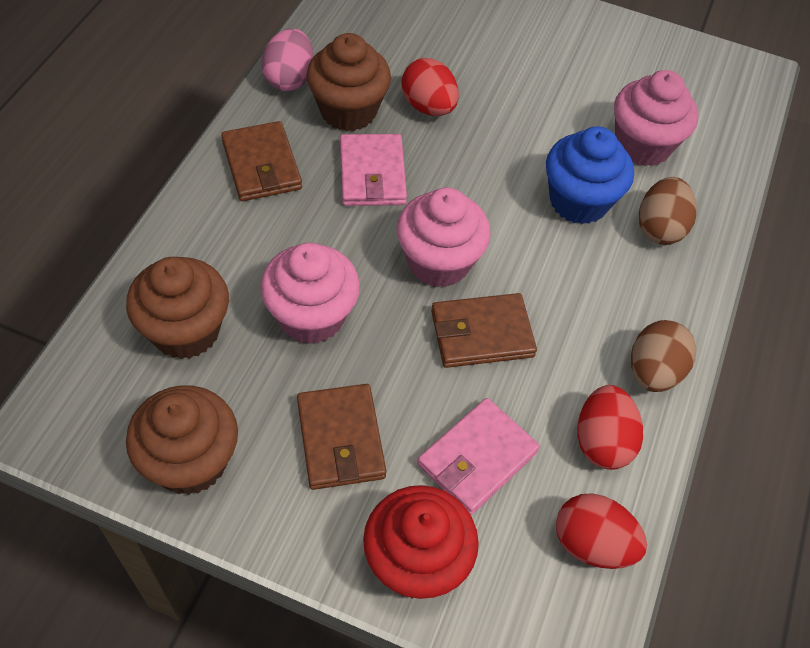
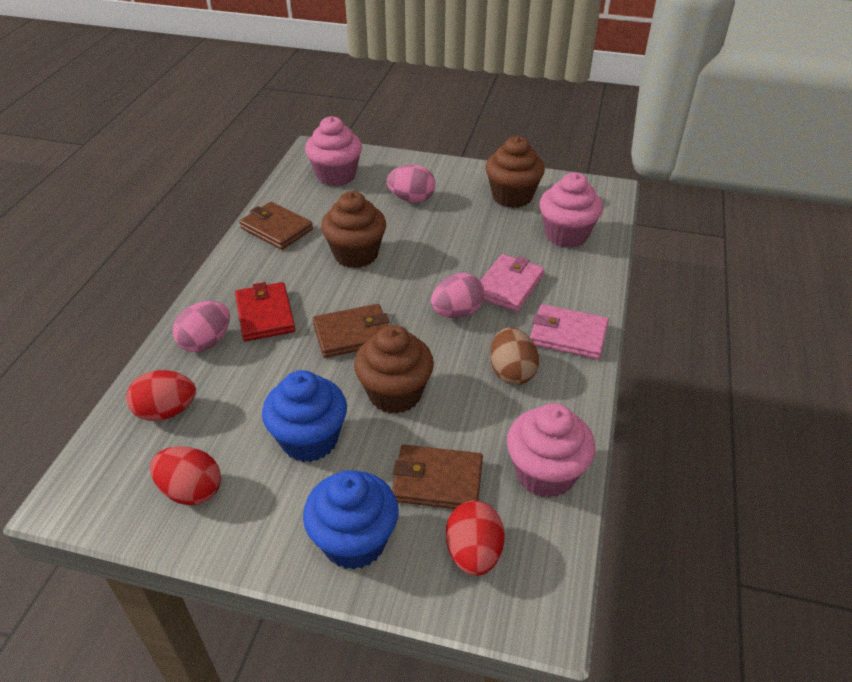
blue cupcake: [546,126,634,224] = 1 -> [262,370,347,462] [303,470,399,570] = 2
brown egg: [631,320,697,392] [639,177,697,245] = 2 -> [490,327,539,385] = 1
pink egg: [261,29,314,91] = 1 -> [173,301,230,352] [387,165,435,203] [431,273,485,318] = 3
red cupcake: [363,485,479,599] = 1 -> none = 0
red wallet: none = 0 -> [235,282,295,341] = 1

